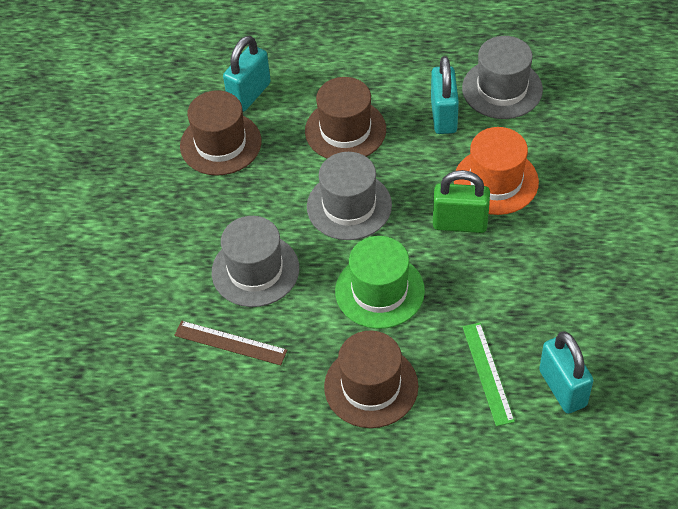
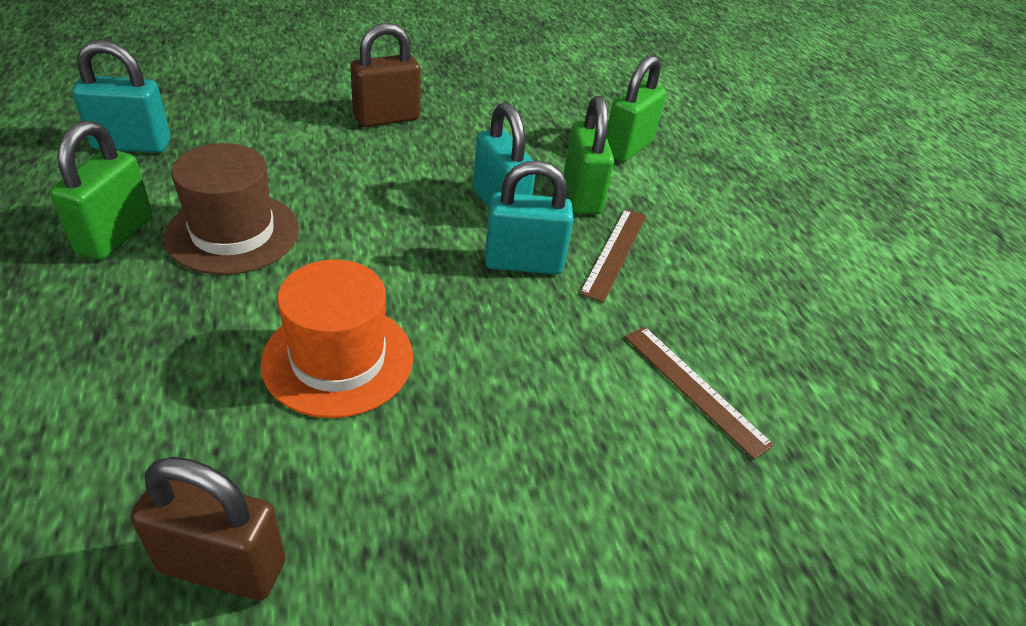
brown hat: [180,90,261,176] [305,77,386,158] [324,330,418,428] = 3 -> [164,143,299,275] = 1
brown padlock: none = 0 -> [131,457,286,600] [350,23,421,127] = 2
brown ruler: [174,321,287,365] = 1 -> [579,209,646,303] [625,326,774,459] = 2
green hat: [335,236,425,329] = 1 -> none = 0
green padlock: [433,170,490,233] = 1 -> [50,120,152,260] [564,96,614,214] [607,55,666,162] = 3
green ruler: [463,323,515,426] = 1 -> none = 0
grey hat: [212,216,299,307] [307,152,392,240] [462,36,543,119] = 3 -> none = 0

